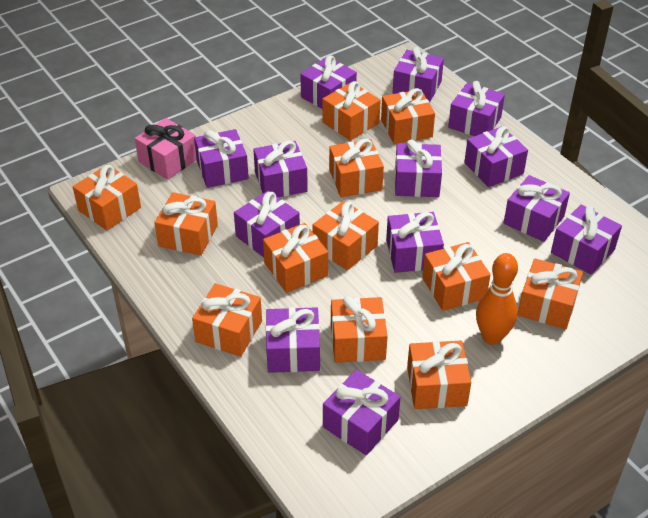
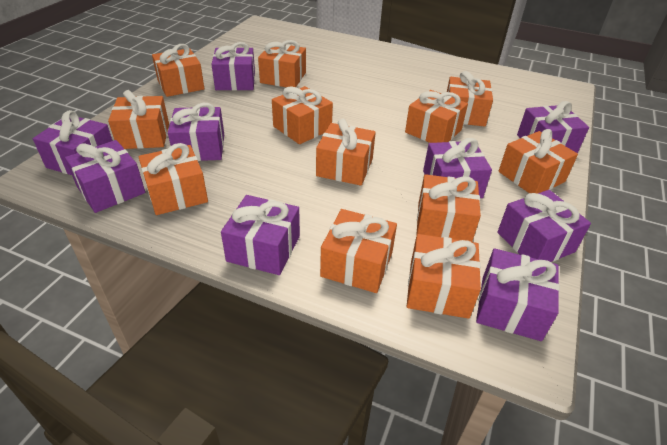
orange bowling pin: [476,253,518,345] = 1 -> none = 0
pink gift: [135,118,197,180] = 1 -> none = 0
purple gift: [194,129,249,188] [234,191,300,257] [253,140,308,197] [266,307,320,373] [300,55,357,109] [323,369,401,456] [386,212,444,273] [393,47,444,103] [395,140,442,197] [448,81,505,136] [464,126,528,187] [504,175,570,242] [551,205,622,274] = 13 -> [33,110,113,175] [65,140,145,213] [168,103,224,161] [211,42,255,90] [221,195,300,275] [423,138,492,198] [476,248,560,341] [497,190,591,262] [517,101,589,153] = 9

